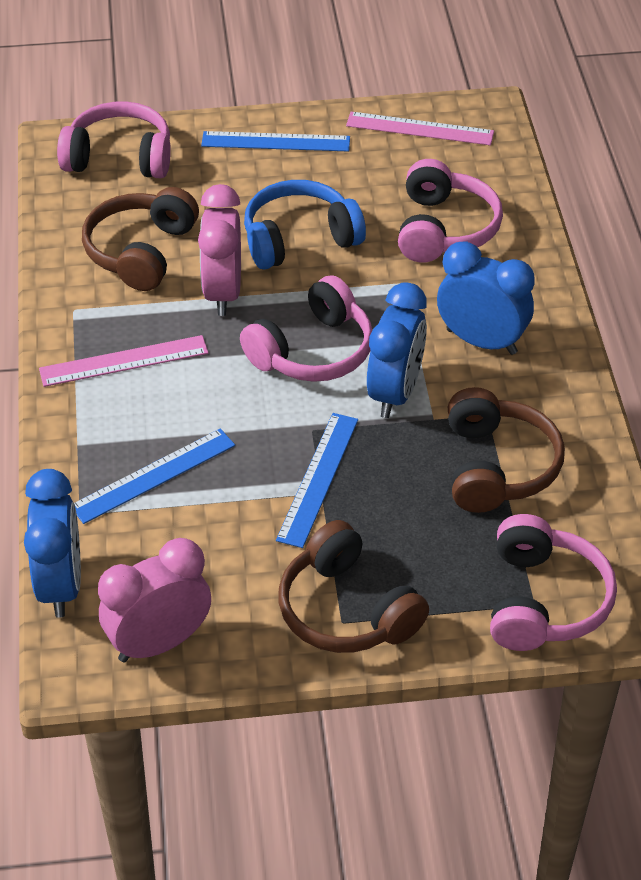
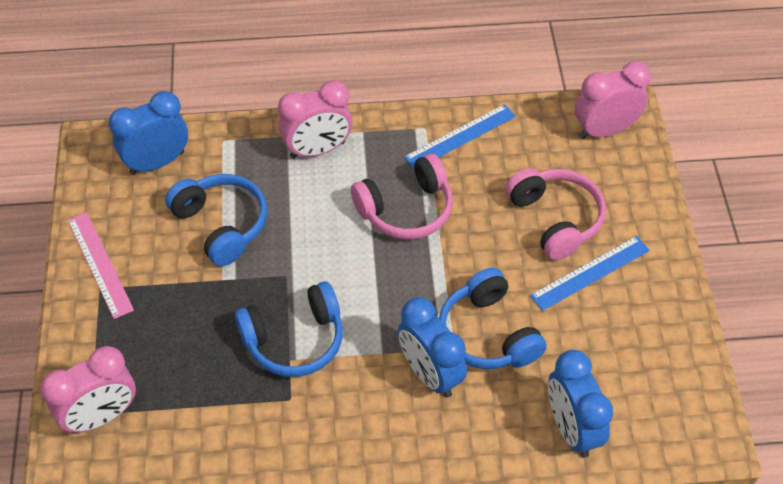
blue headphones: [244,180,366,269] = 1 -> [165,174,267,266] [235,281,343,377] [439,267,547,369] = 3
blue ruler: [74,429,235,524] [201,131,350,152] [276,413,358,548] = 3 -> [404,104,516,168] [530,236,650,311] = 2
brown headphones: [82,187,199,291] [278,520,429,653] [448,387,565,513] = 3 -> none = 0
pink clock: [98,538,211,662] [198,184,241,316] = 2 -> [41,346,136,433] [278,80,353,159] [575,61,651,139] = 3
pink headphones: [57,102,171,178] [240,275,372,382] [398,159,503,263] [490,514,617,651] = 4 -> [351,153,453,239] [505,168,606,260] = 2
pink ruler: [39,335,209,387] [346,112,494,145] = 2 -> [68,212,134,319] = 1

